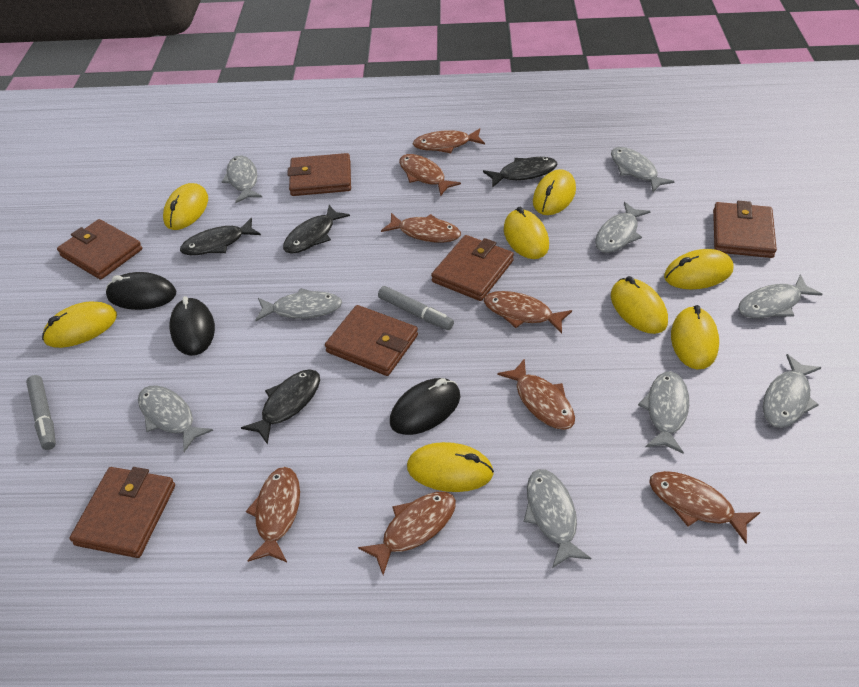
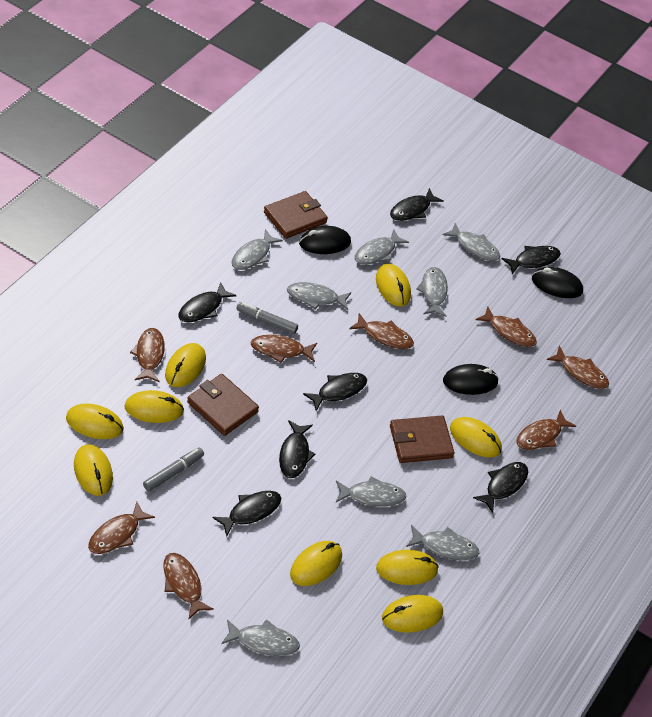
black fish: [180,218,261,255] [241,369,320,445] [283,205,350,254] [483,157,558,188] = 4 -> [178,282,237,323] [212,491,282,536] [279,420,315,478] [303,373,367,411] [390,188,444,221] [473,462,528,513] [501,246,561,274] = 7
brown wallet: [57,219,143,280] [70,467,175,558] [287,153,351,196] [325,305,418,376] [431,235,514,301] [713,201,777,258] = 6 -> [187,374,259,436] [264,191,328,239] [390,416,455,463] = 3
grey fish: [138,385,213,452] [222,156,262,203] [255,288,342,321] [524,469,591,568] [595,202,651,253] [611,147,675,192] [638,371,689,454] [738,274,822,318] [763,354,822,428] = 9 -> [221,619,300,656] [232,229,283,270] [287,282,351,310] [336,476,406,506] [355,229,409,265] [406,525,479,560] [416,267,448,317] [443,223,500,261] = 8
yellow mouse: [42,301,117,348] [163,183,208,230] [407,442,494,492] [504,206,549,259] [533,169,576,215] [611,276,668,334] [664,249,734,289] [671,305,719,370] = 8 -> [66,404,124,439] [74,444,113,496] [124,390,184,423] [165,343,206,387] [290,541,342,586] [376,264,411,306] [376,550,439,585] [382,595,443,633] [450,417,502,457] = 9

